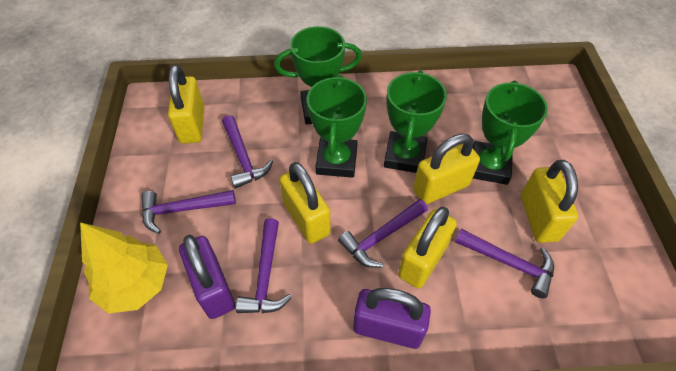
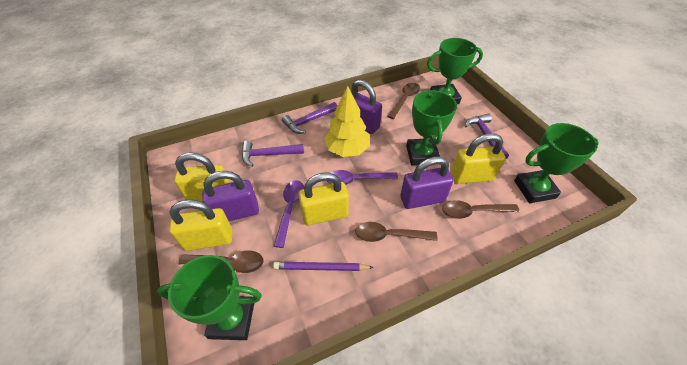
brown spoon: none = 0 -> [178,250,263,273] [355,222,437,242] [387,83,420,119] [442,200,520,219] = 4
purple hammer: [141,190,236,234] [222,115,273,189] [236,218,292,313] [338,199,428,268] [455,229,554,298] = 5 -> [242,141,304,167] [282,102,337,134] [465,114,509,159] = 3
purple padlock: [179,235,235,319] [353,288,431,349] = 2 -> [202,171,259,221] [351,80,382,134] [400,157,454,209] = 3
purple pencil: none = 0 -> [273,262,374,271] = 1
purple spoon: none = 0 -> [274,180,304,248] [327,170,398,185] = 2
yellow padlock: [168,65,204,144] [279,162,331,244] [398,207,457,288] [413,133,480,204] [521,160,578,243] = 5 -> [169,200,232,251] [174,152,230,202] [298,172,349,225] [451,133,506,184] = 4

